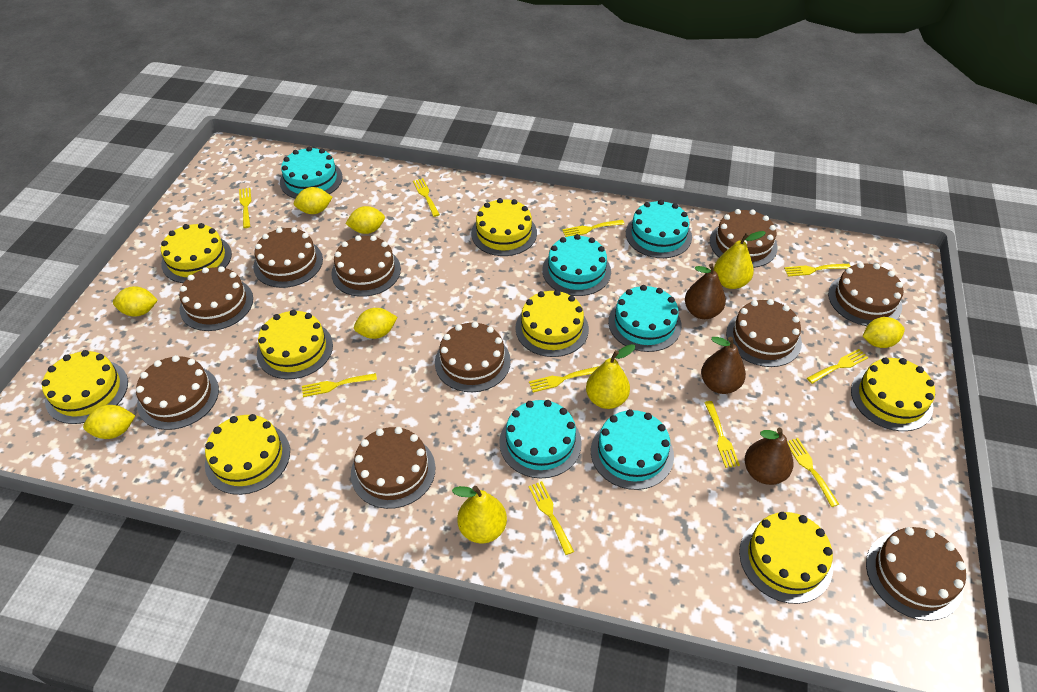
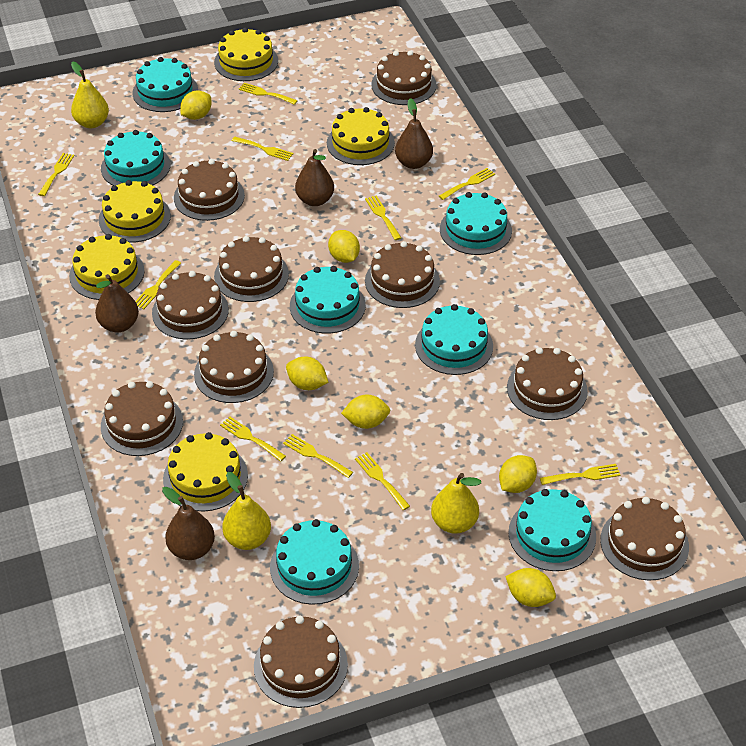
brown pear: [685,263,726,319] [701,337,746,394] [745,428,793,485] = 3 -> [95,274,139,333] [162,487,215,560] [295,149,334,206] [395,98,433,169] = 4
turquoise cake: [280,147,343,199] [499,400,582,479] [542,234,611,296] [591,409,674,490] [608,285,682,352] [626,200,692,258] = 6 -> [101,130,170,186] [132,57,198,112] [270,519,359,605] [290,266,366,334] [415,304,493,375] [440,192,512,255] [508,489,596,571] = 7
yellow cake: [42,350,128,424] [161,223,232,283] [205,414,290,495] [257,310,333,379] [471,198,537,256] [515,290,589,357] [739,512,833,604] [851,358,935,431] = 8 -> [69,234,145,300] [98,180,171,243] [163,432,248,511] [214,28,278,81] [327,107,395,165] = 5

